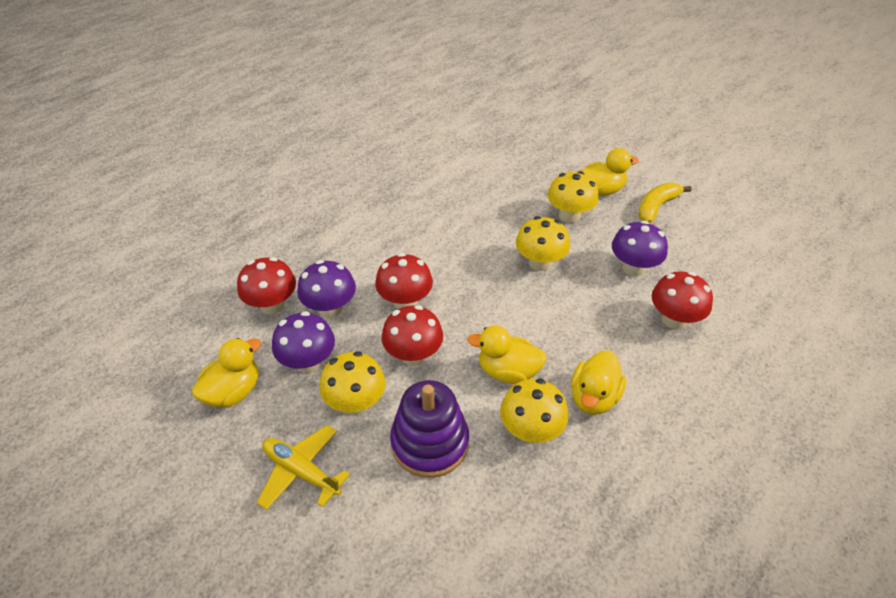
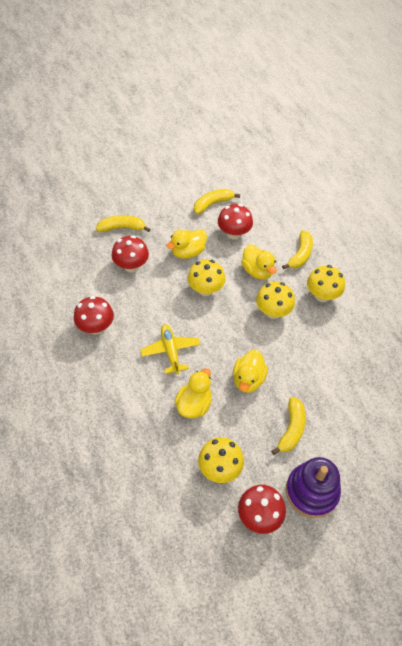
purple mushroom: [272,311,335,373] [297,260,356,318] [612,221,668,276] = 3 -> none = 0
yellow banana: [638,182,692,223] = 1 -> [96,215,150,232] [194,189,240,214] [271,397,306,455] [282,230,313,269] = 4

